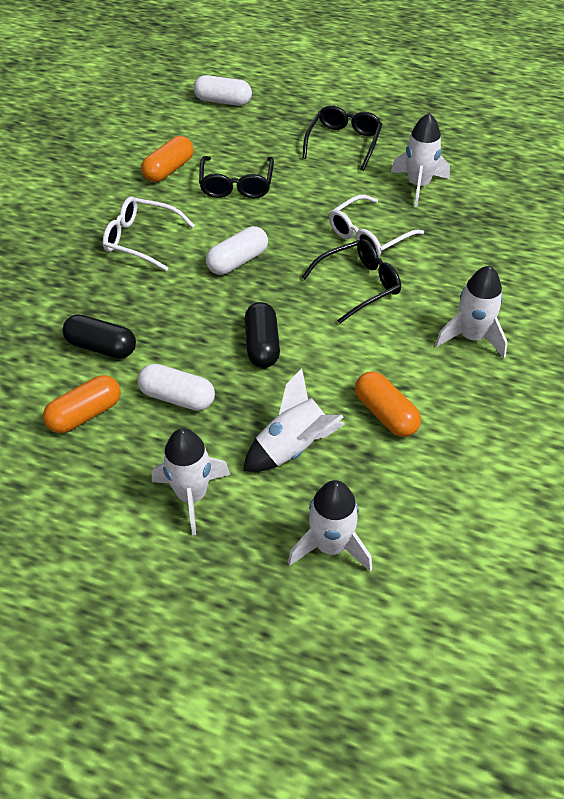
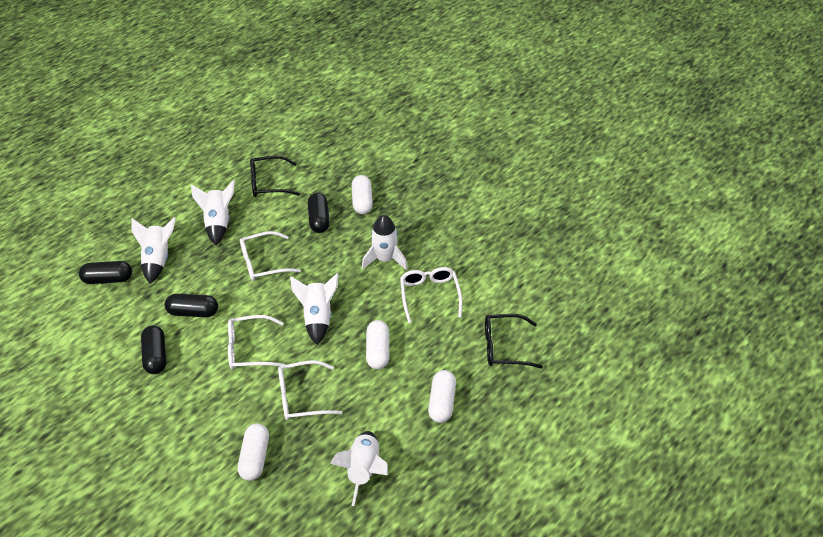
black capsule: [62,315,136,359] [245,302,280,368] = 2 -> [79,261,132,284] [141,325,166,374] [165,294,218,317] [308,193,330,233] = 4
black glasses: [199,156,274,198] [302,105,382,171] [302,239,401,324] = 3 -> [250,156,300,197] [485,314,543,368] = 2
orange capsule: [43,375,121,433] [141,136,194,182] [355,371,421,437] = 3 -> none = 0
white capsule: [138,364,215,411] [194,75,252,106] [206,226,268,275] = 3 -> [238,423,269,481] [352,175,373,214] [366,320,389,369] [428,370,456,423] = 4
white glasses: [103,196,195,271] [329,194,424,257] = 2 -> [228,315,286,369] [240,231,301,281] [278,360,342,420] [400,267,462,323] = 4

